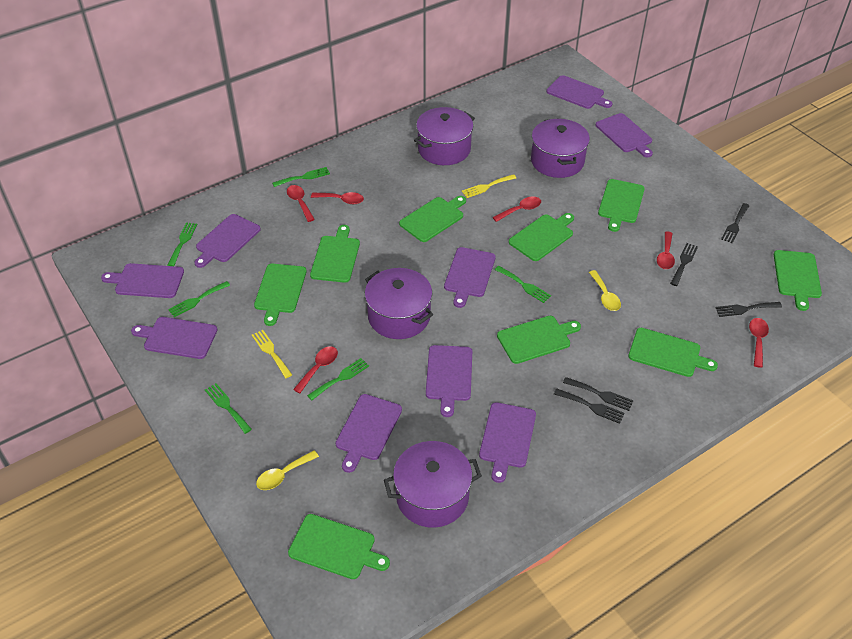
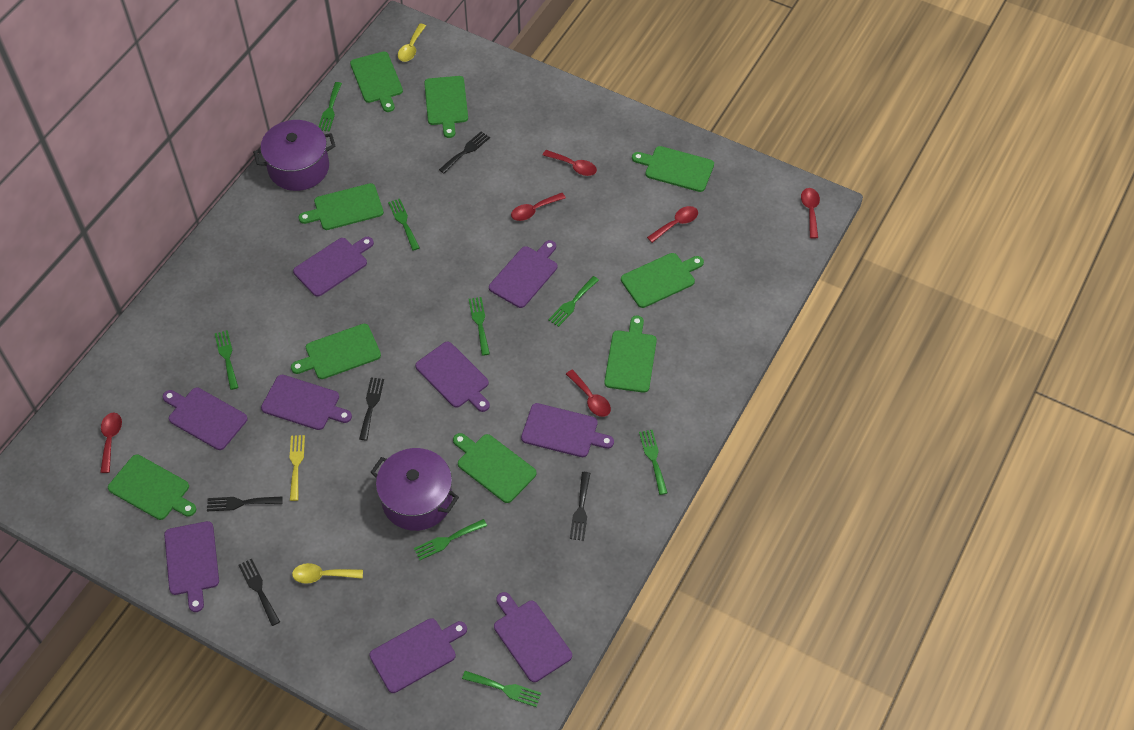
green fork: [168,222,197,266] [168,281,230,317] [205,383,252,434] [272,167,330,187] [307,358,369,400] [495,266,551,303] = 6 -> [215,330,239,390] [319,82,342,132] [388,199,420,251] [414,519,487,560] [462,671,541,707] [469,297,490,356] [548,276,599,327] [639,430,668,495] = 8
purple pot: [365,268,433,339] [384,441,482,528] [414,107,475,165] [531,118,590,178] = 4 -> [253,120,336,191] [371,448,459,531] = 2
yellow fork: [252,330,292,378] [462,174,516,198] = 2 -> [290,435,305,501] = 1

